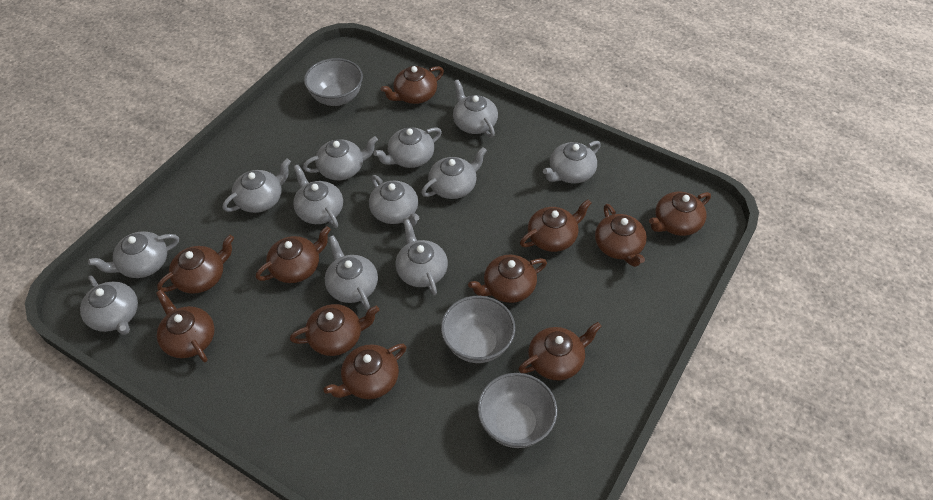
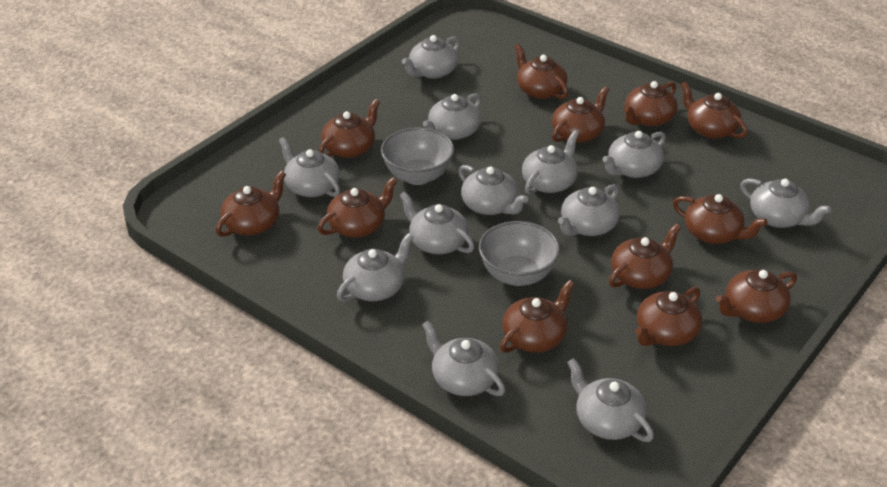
brown teapot: [156,289,215,362] [157,235,234,294] [256,226,331,283] [290,304,379,356] [323,344,407,399] [381,66,444,104] [468,255,547,303] [518,322,602,380] [520,199,592,252] [595,204,647,267] [649,192,711,236] = 11 -> [216,171,286,237] [318,177,397,237] [319,99,380,158] [500,280,574,353] [514,44,568,99] [552,86,609,143] [609,224,681,289] [623,81,678,126] [635,287,702,346] [673,194,767,244] [681,82,748,139] [716,269,797,323] = 12
grey bowl: [304,58,363,106] [441,296,516,363] [477,373,557,448] = 3 -> [381,127,454,185] [479,221,560,286] = 2

